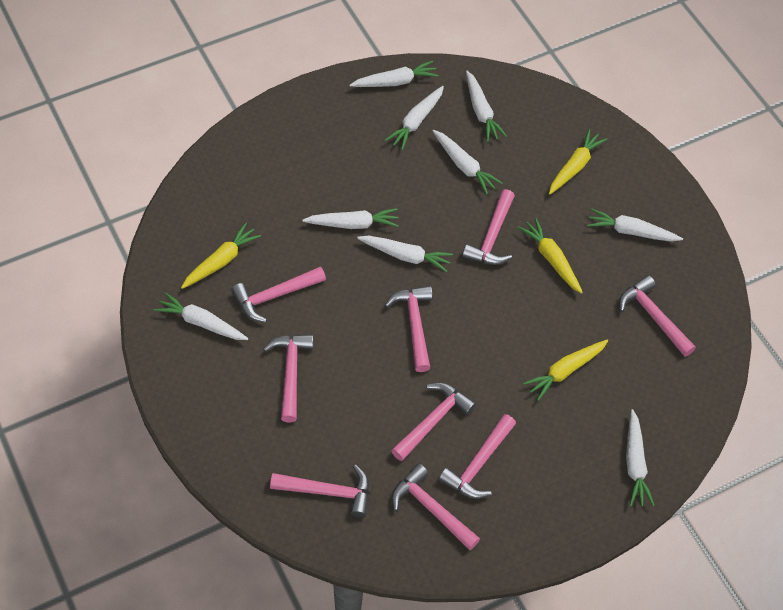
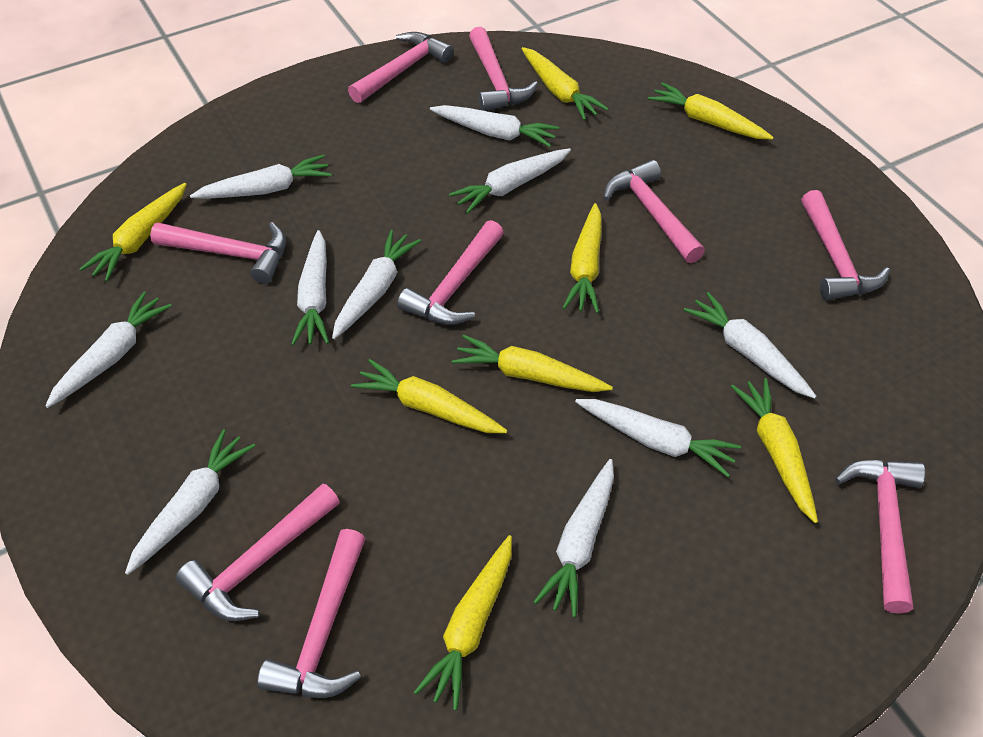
white carrot: [154,292,248,340] [302,208,399,229] [350,60,439,87] [357,236,453,272] [385,86,444,150] [433,130,502,195] [466,71,507,142] [587,208,683,242] [626,409,655,507] = 9 -> [45,291,172,408] [125,429,255,575] [190,154,332,199] [291,230,329,345] [332,230,421,339] [430,105,559,147] [449,148,571,214] [534,459,614,617] [575,399,741,477] [684,292,817,399] = 10
yellow carrot: [181,223,261,289] [518,218,583,294] [523,339,608,401] [549,129,607,194] = 4 -> [80,183,187,282] [351,359,507,433] [414,535,512,711] [452,335,613,392] [522,47,609,121] [563,203,601,313] [648,82,774,140] [731,378,818,523] = 8

